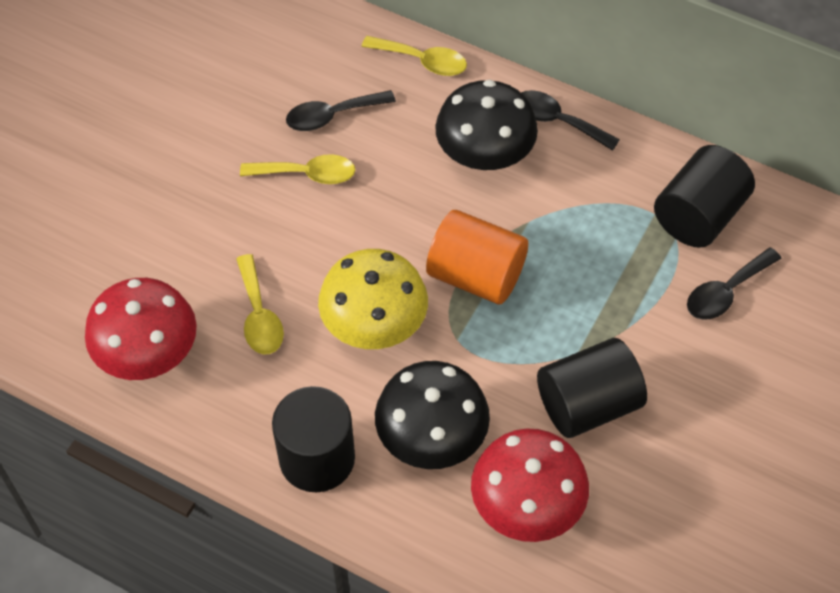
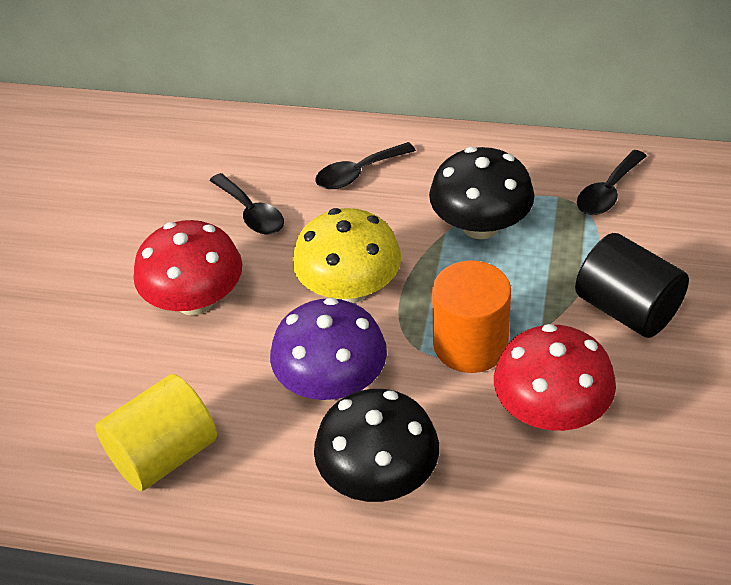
black cylinder: [272,386,355,492] [537,338,647,438] [654,145,755,248] = 3 -> [575,233,689,338] = 1
purple mushroom: none = 0 -> [270,298,387,400] = 1
yellow cylinder: none = 0 -> [95,374,217,491] = 1
yellow spoon: [236,254,284,355] [240,154,355,184] [362,36,467,76] = 3 -> none = 0

